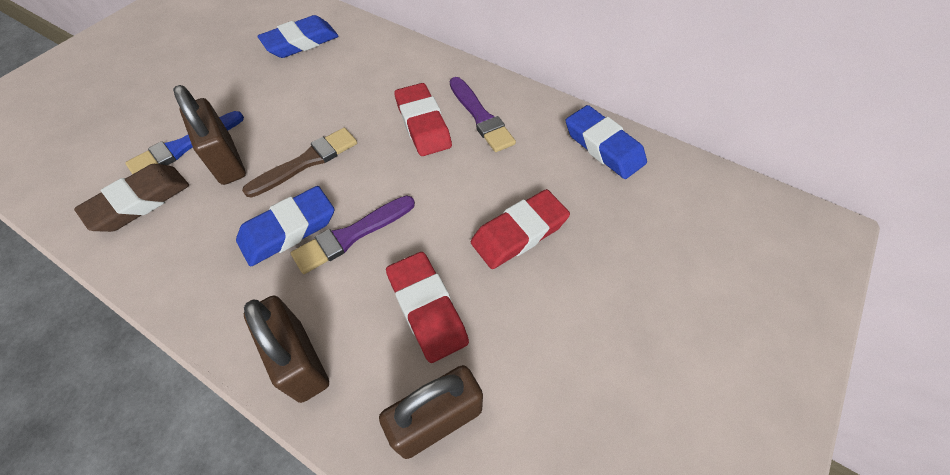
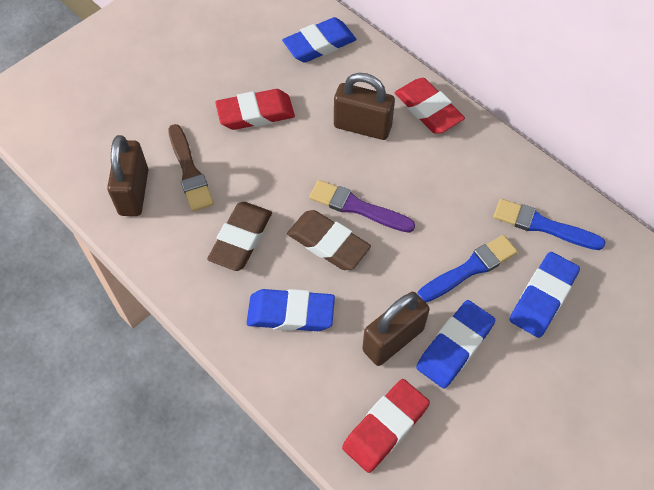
blue brush: [125,111,244,174] = 1 -> [417,235,518,302] [493,199,606,250] = 2
blue eraser: [236,186,334,266] [258,15,339,58] [565,105,647,179] = 3 -> [247,289,335,331] [282,17,356,63] [416,300,495,389] [509,252,580,338] = 4
brown eraser: [74,164,189,232] = 1 -> [207,202,272,271] [287,210,371,270] = 2
purple brush: [291,195,415,274] [450,77,516,152] = 2 -> [309,180,415,233] = 1

